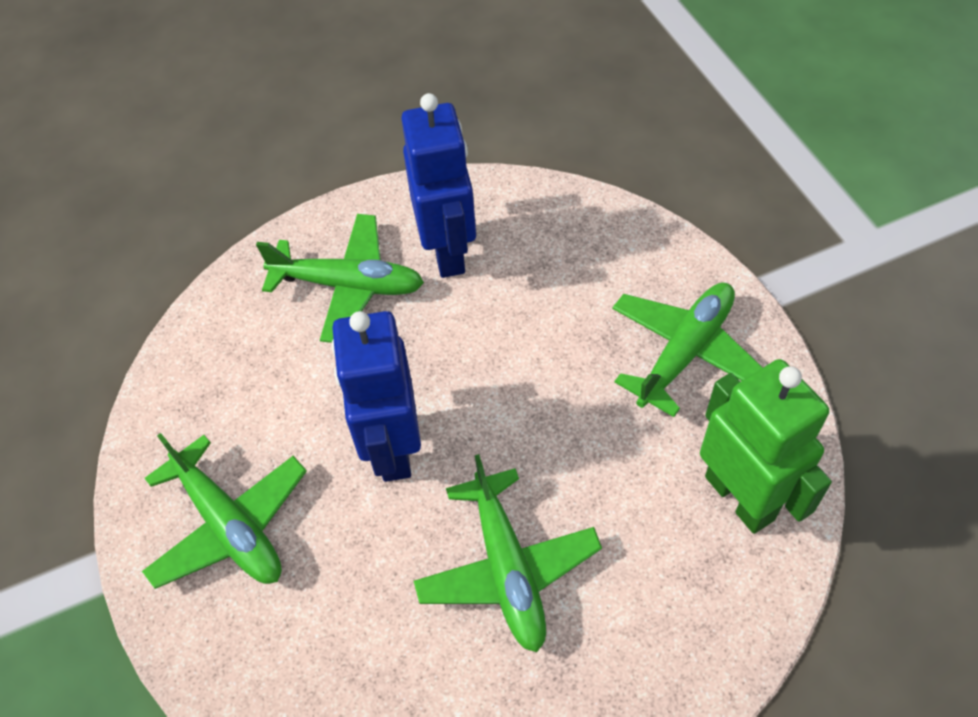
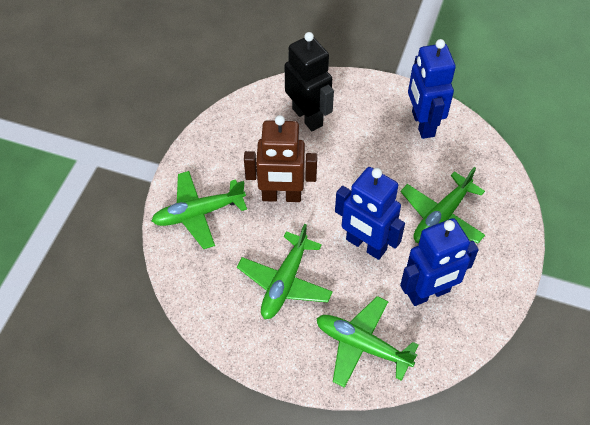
black robot: none = 0 -> [285,32,334,131] = 1
blue robot: [331,311,421,482] [401,93,476,278] = 2 -> [335,167,405,260] [400,218,479,306] [408,39,456,139] = 3
brown robot: none = 0 -> [244,115,317,202] = 1
green robot: [700,359,832,534] = 1 -> none = 0

